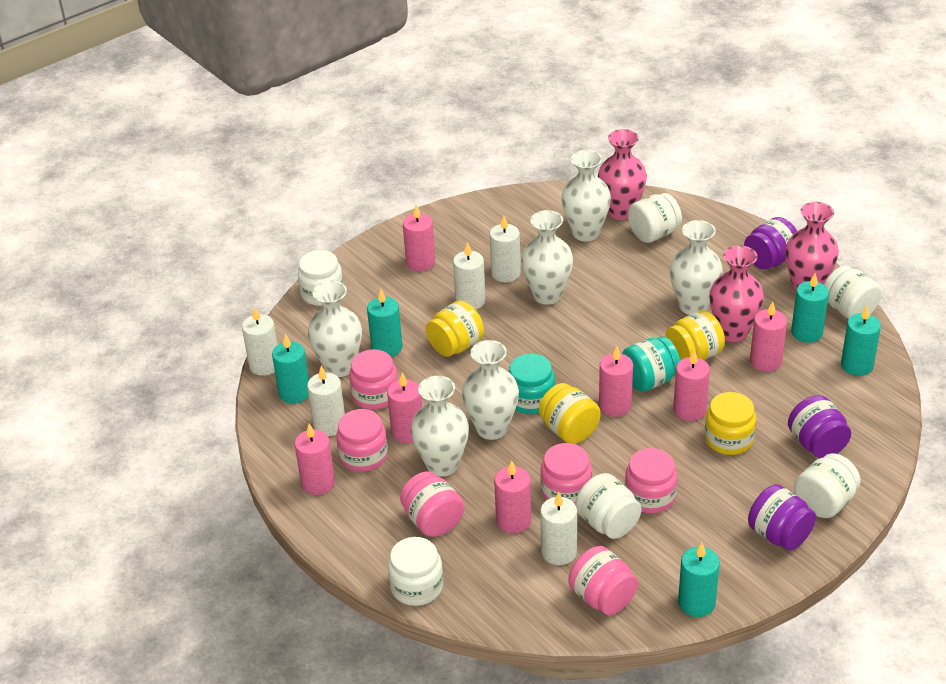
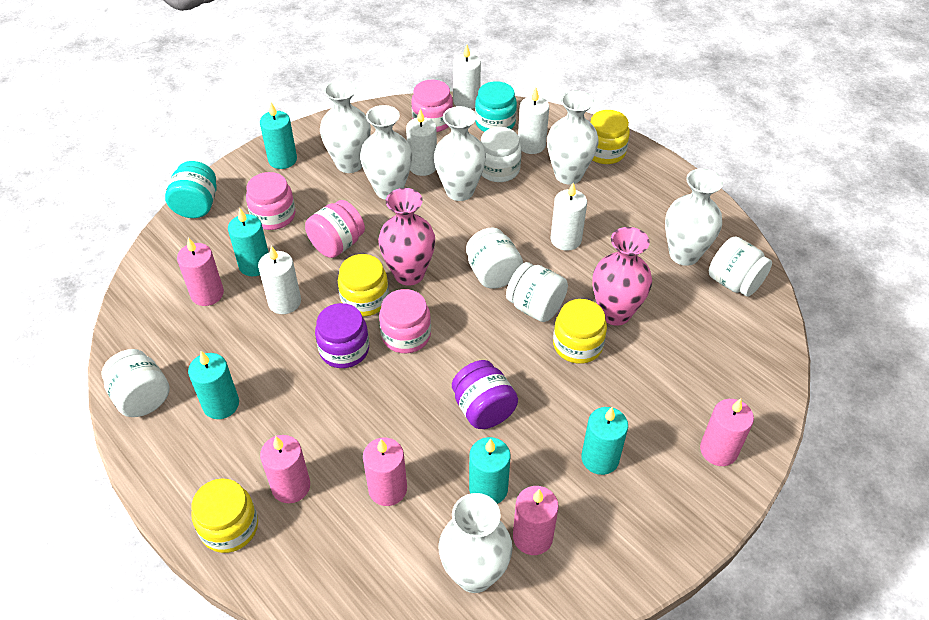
pink candle: [294,424,335,495] [387,372,422,443] [403,205,435,272] [494,461,531,534] [599,346,633,417] [673,350,710,421] [750,302,787,372] = 7 -> [177,237,224,306] [260,435,310,503] [363,438,407,506] [513,486,559,555] [700,398,754,466] = 5
pink jar: [336,409,388,472] [349,349,398,410] [400,471,464,537] [541,443,592,504] [569,546,638,615] [625,448,677,513] = 6 -> [246,172,295,230] [305,200,365,258] [379,289,431,353] [411,80,453,132] = 4
pink vase: [598,129,647,220] [709,245,764,342] [786,202,839,292] = 3 -> [378,188,435,286] [593,227,652,326] = 2
purple jar: [744,217,797,270] [748,484,816,550] [788,395,851,458] = 3 -> [315,303,369,368] [452,360,518,429] = 2
white jar: [298,250,344,306] [388,537,443,606] [575,473,641,539] [628,193,682,243] [794,453,861,518] [824,266,882,319] = 6 -> [101,349,170,417] [466,227,523,288] [480,127,521,182] [506,262,568,322] [709,236,772,297] = 5

